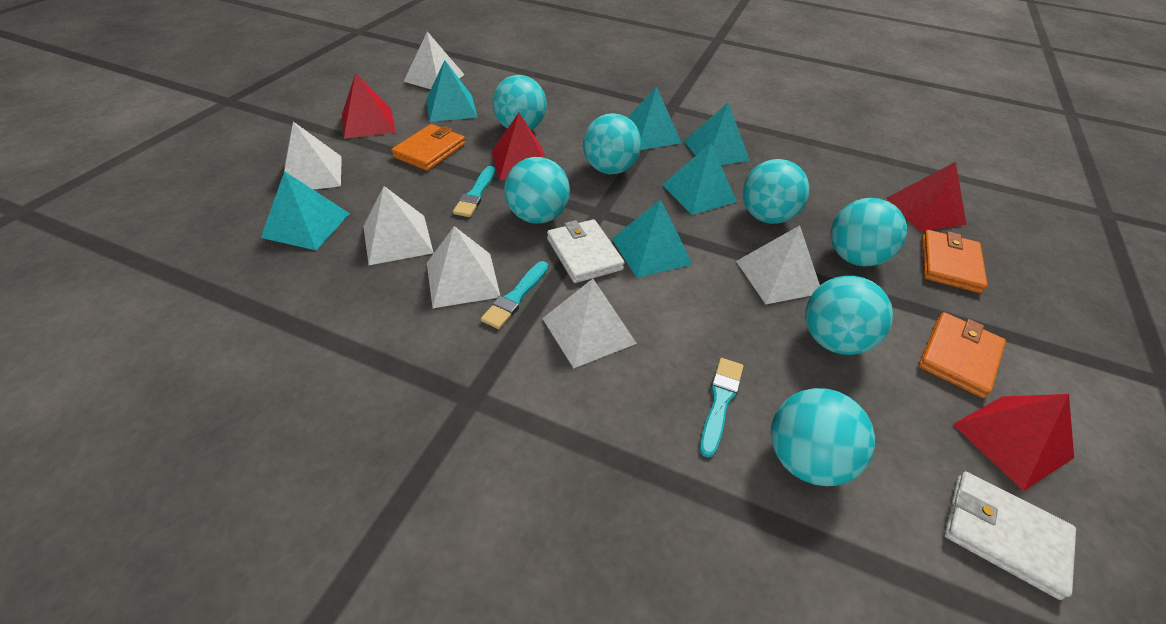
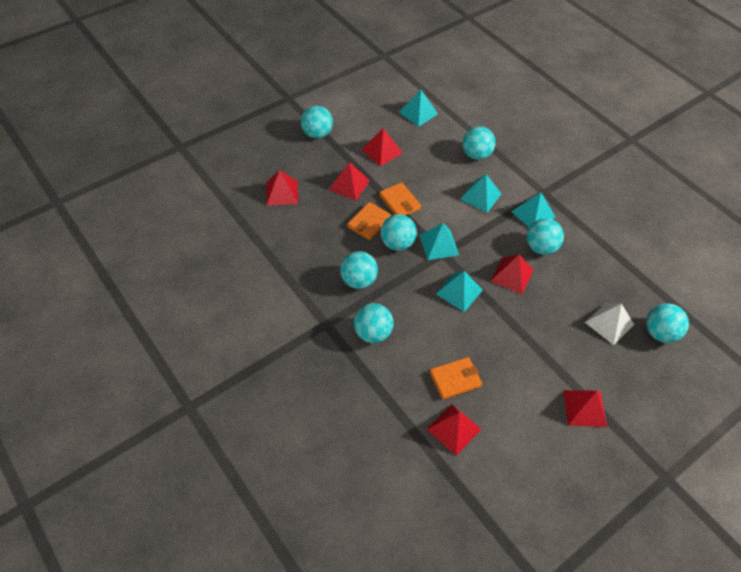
red pyramid: [342,73,395,139] [492,113,546,180] [886,162,967,232] [952,394,1074,491] = 4 -> [266,170,298,206] [328,162,370,201] [361,128,402,166] [426,404,481,456] [490,255,533,294] [563,390,607,427] = 6
turquoise brush: [453,166,495,217] [481,261,548,329] [700,358,743,458] = 3 -> none = 0
turquoise pyramid: [261,171,350,250] [426,60,478,122] [612,199,692,278] [627,86,681,150] [662,143,737,215] [684,103,750,165] = 6 -> [399,90,438,127] [419,223,459,260] [436,271,483,312] [460,174,501,213] [511,192,555,227] = 5
white pyramid: [284,122,342,190] [363,186,434,265] [403,32,464,89] [427,226,500,308] [542,279,637,368] [736,225,820,304] = 6 -> [585,303,634,345] = 1
white wallet: [547,219,625,283] [944,471,1076,600] = 2 -> none = 0

